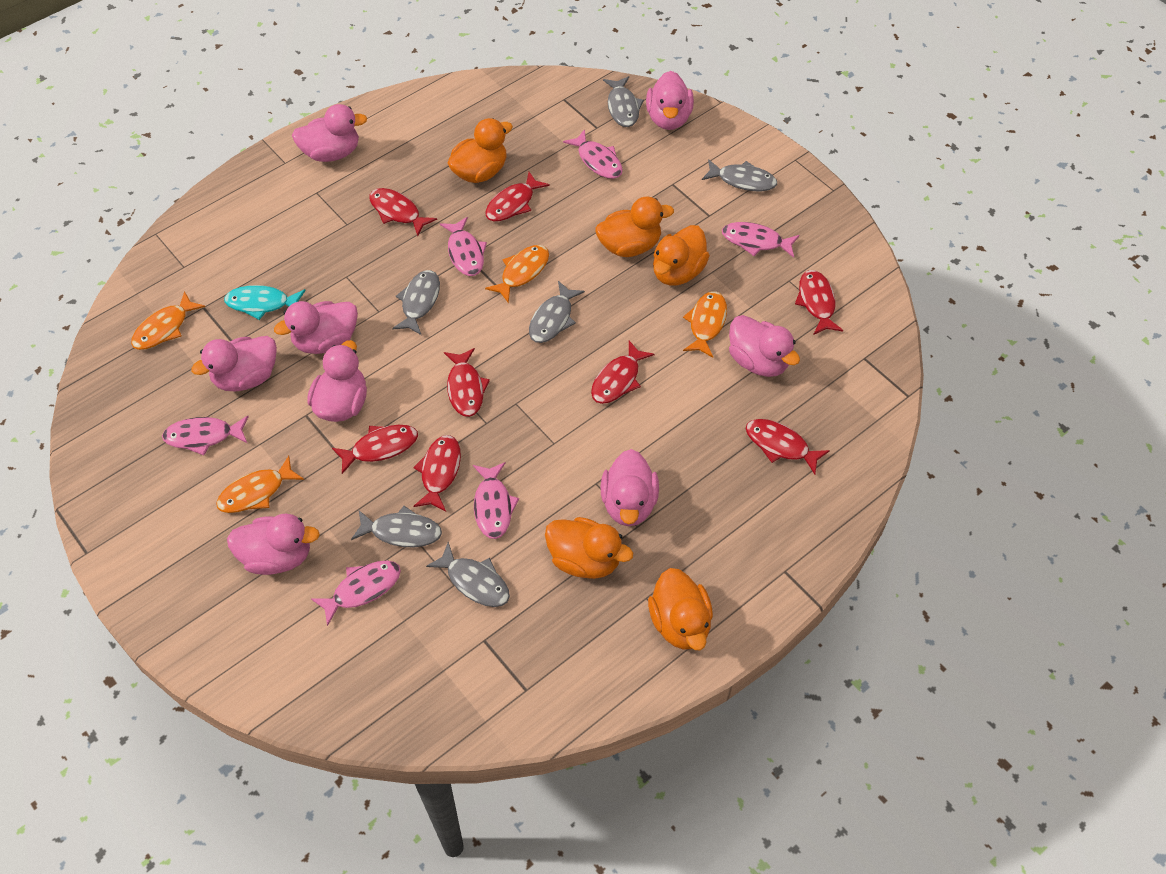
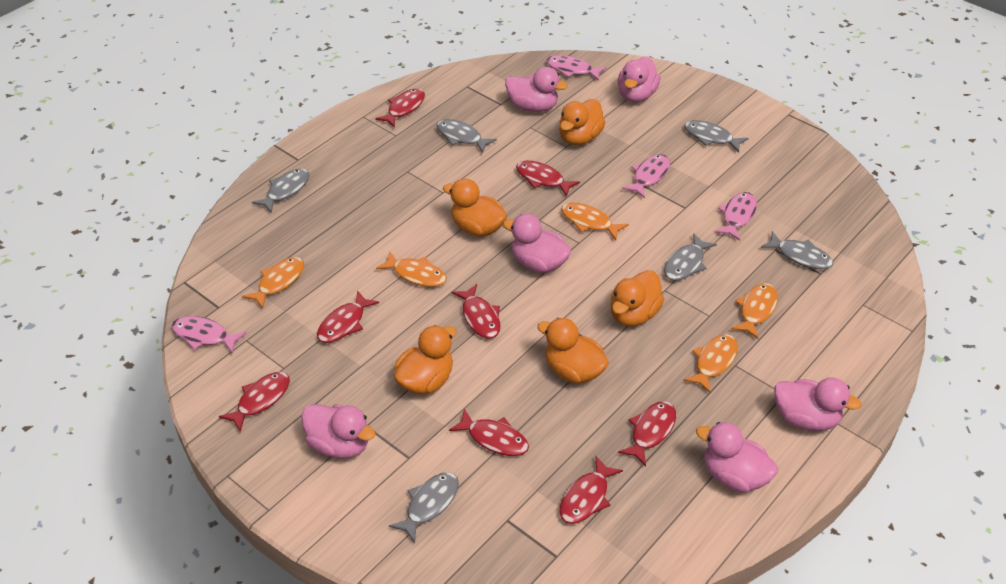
orange fish: [131,291,205,350] [216,456,304,513] [485,245,549,303] [683,291,727,358] = 4 -> [242,257,304,309] [376,252,447,287] [561,202,629,240] [683,334,738,393] [731,283,778,339] = 5
pink duck: [191,336,277,391] [227,513,320,575] [274,301,358,354] [292,104,367,162] [307,340,367,422] [601,449,659,526] [646,71,694,130] [729,315,800,377] = 8 -> [301,404,376,459] [503,214,571,273] [505,67,568,112] [618,57,660,102] [696,422,778,493] [774,377,862,431] = 6
pink fish: [162,416,249,455] [311,560,401,626] [440,217,487,276] [473,462,519,539] [563,129,623,179] [722,222,799,258] = 6 -> [172,316,247,354] [546,55,607,81] [622,154,670,198] [714,192,757,240] = 4
turquoise fish: [224,285,306,320] = 1 -> none = 0

